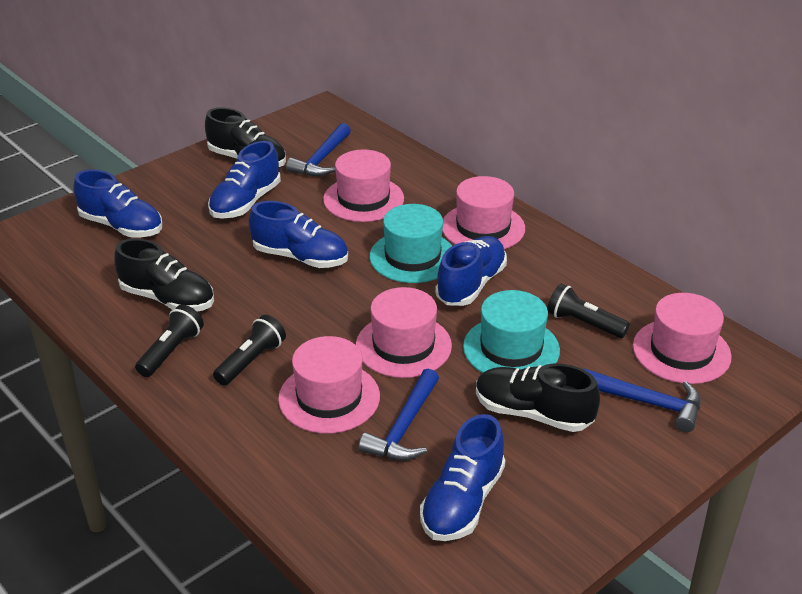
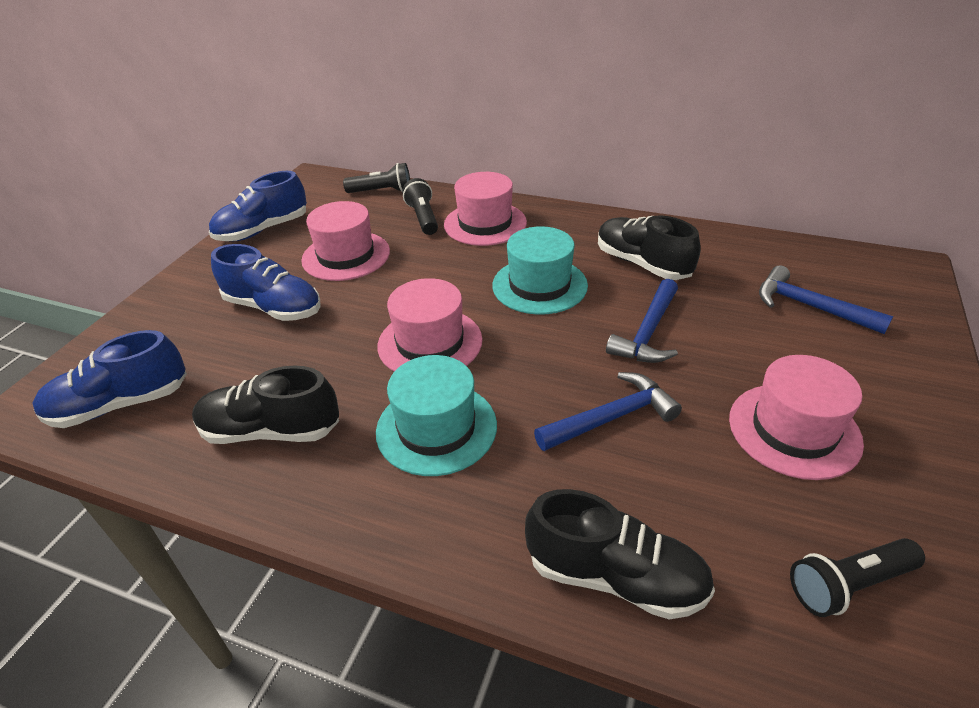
blue shoe: [73,170,162,238] [208,141,281,219] [249,201,348,268] [420,414,505,541] [435,236,507,306] = 5 -> [33,330,187,428] [209,171,307,241] [211,244,321,321] = 3
pink hat: [278,336,380,434] [323,149,404,222] [356,287,452,378] [442,176,525,249] [633,293,732,384] = 5 -> [301,201,390,281] [377,278,483,372] [444,172,527,246] [729,355,864,480] = 4

